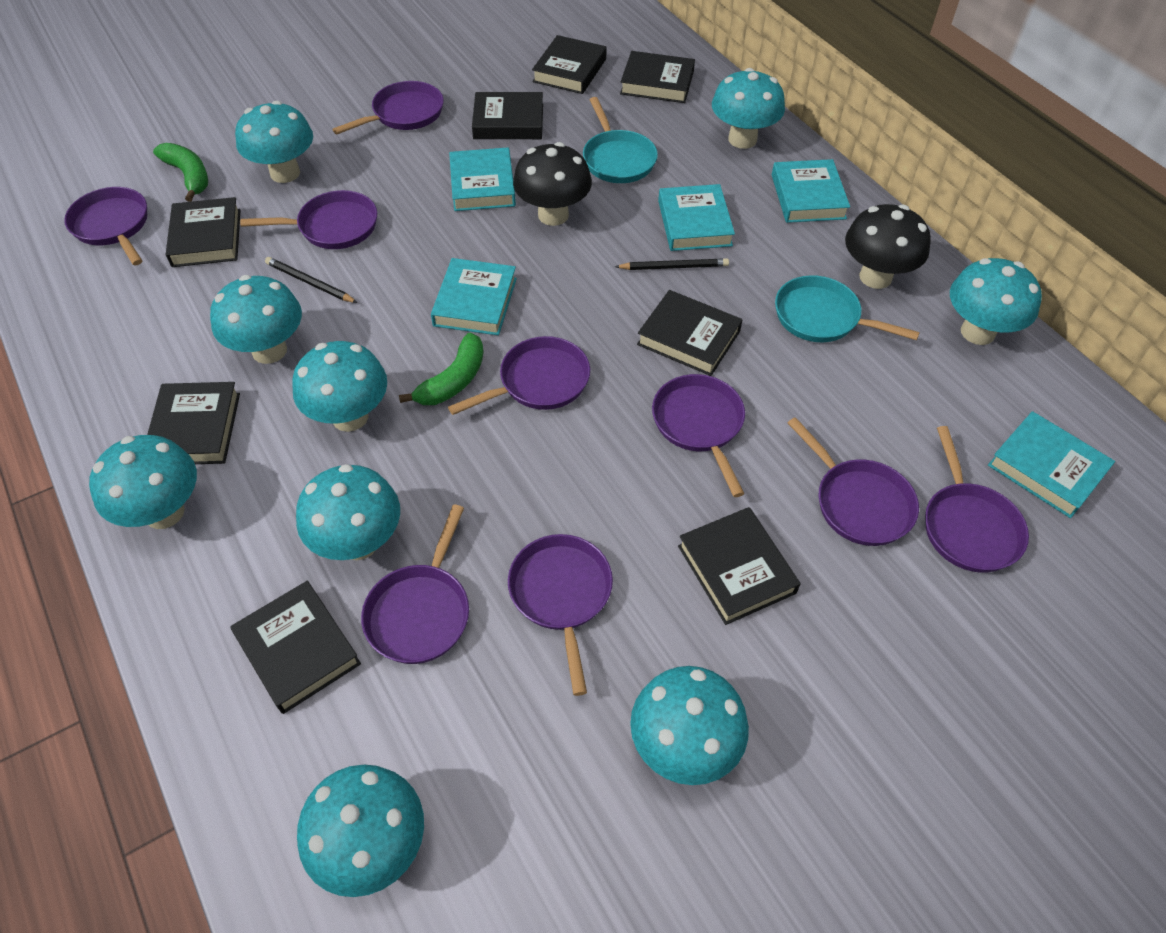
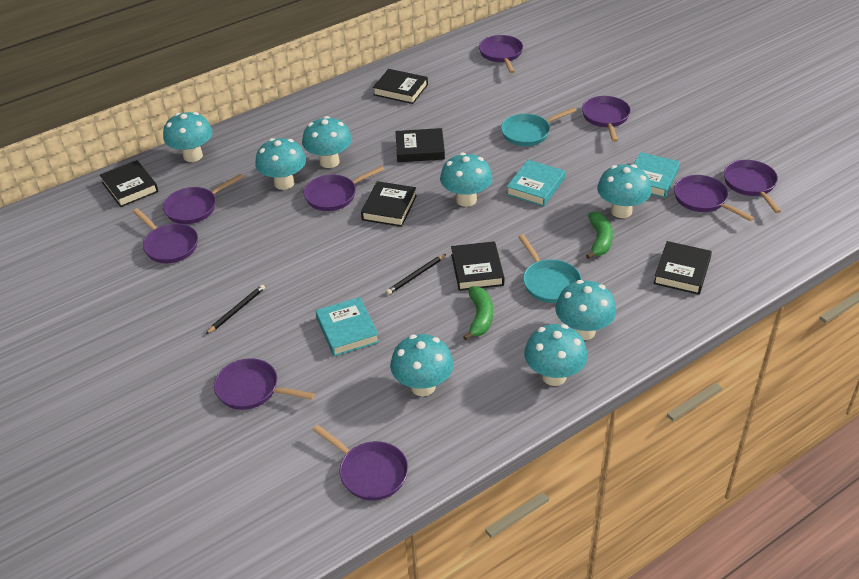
black book: [147,382,240,464] [166,197,241,267] [230,581,361,714] [472,92,543,139] [532,35,607,94] [620,51,695,103] [637,290,743,376] [678,507,801,625] = 8 -> [100,160,158,207] [361,181,417,227] [373,69,428,104] [395,128,445,162] [451,241,504,291] [653,241,712,295] = 6
black mushroom: [513,142,592,226] [845,204,931,289] = 2 -> none = 0
turquoise book: [431,258,517,335] [449,148,516,211] [658,184,735,251] [772,159,850,223] [988,411,1115,518] = 5 -> [315,297,379,356] [506,160,565,207] [634,152,680,198] = 3
turquoise mushroom: [89,435,197,529] [210,275,302,364] [235,101,313,183] [292,341,387,432] [296,464,400,560] [297,765,424,897] [630,666,749,785] [712,68,785,149] [950,258,1042,345] = 9 -> [163,112,213,162] [255,138,306,190] [302,116,352,168] [390,334,453,396] [440,153,492,207] [524,324,588,386] [555,280,616,340] [597,164,651,218] = 8

